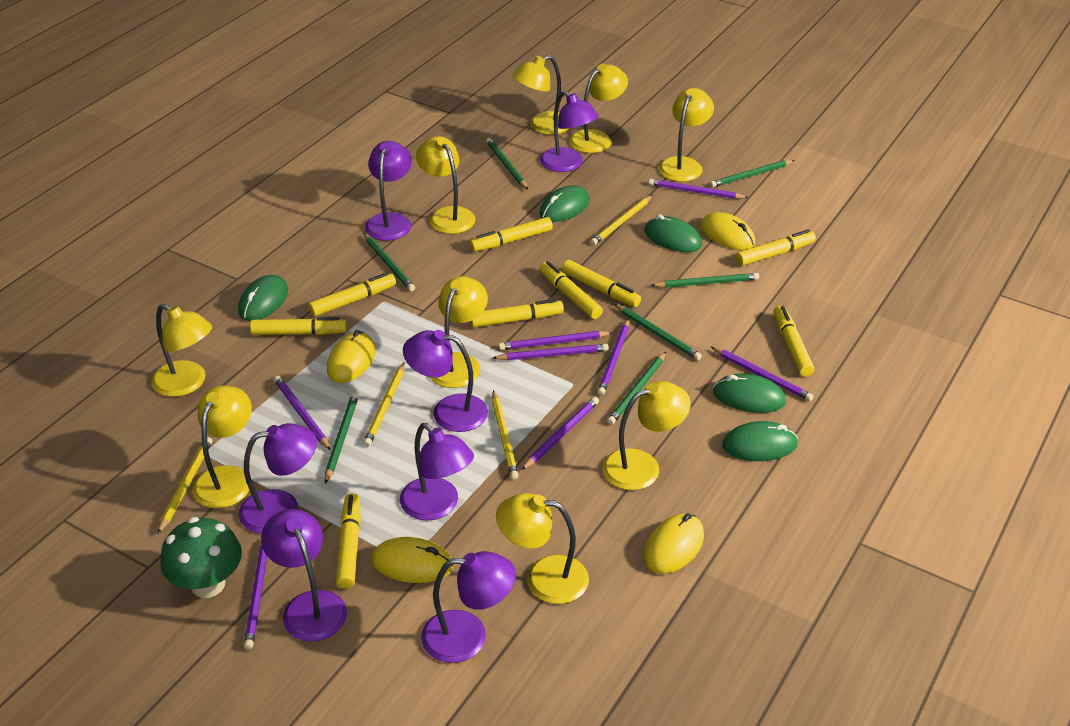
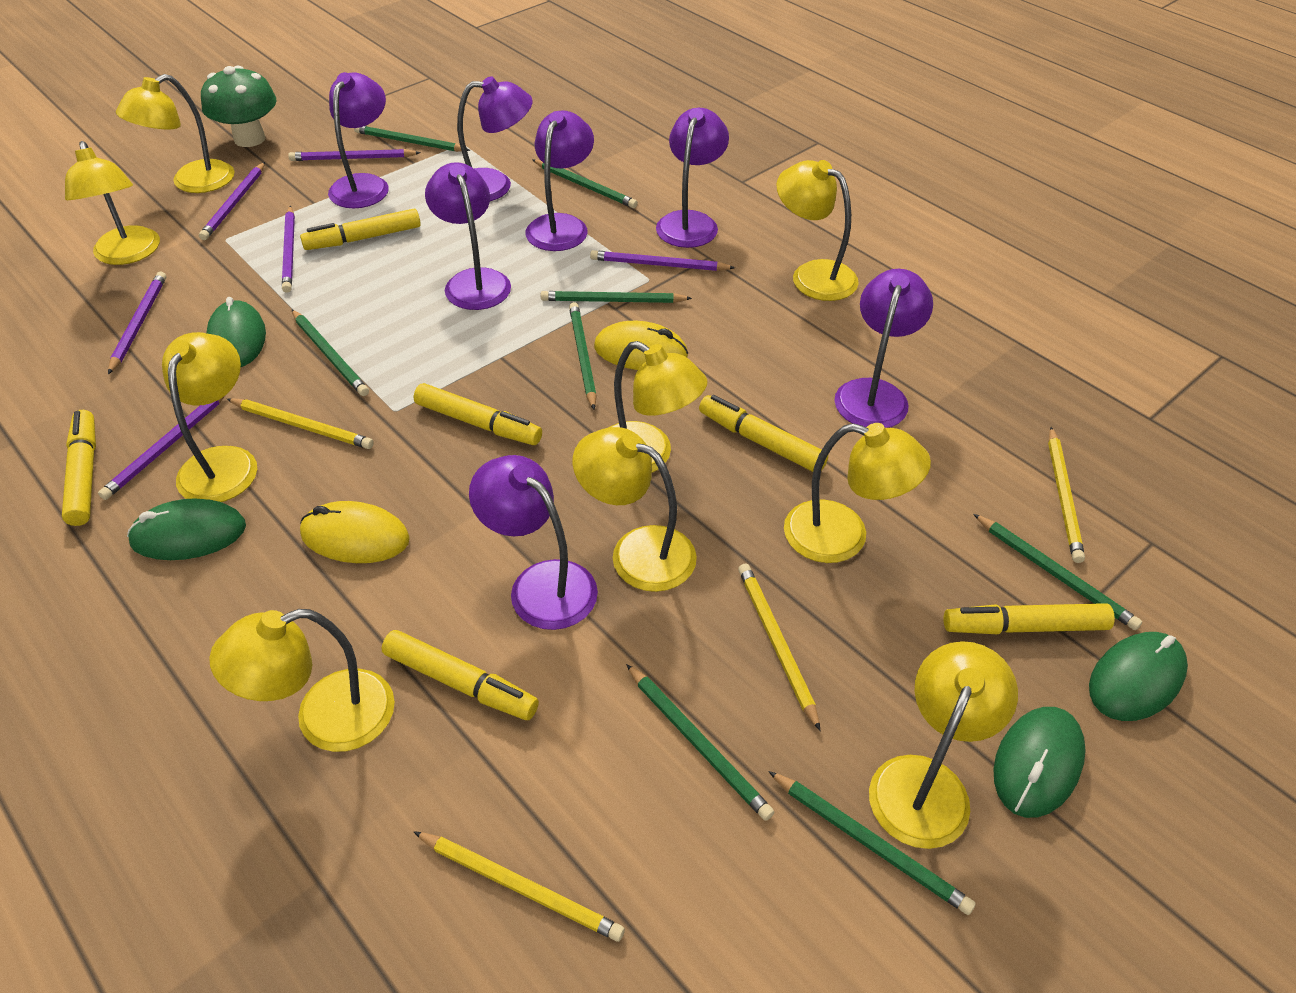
green mouse: [238,275,288,321] [539,185,590,222] [645,214,702,252] [713,373,786,413] [722,421,798,461] = 5 -> [127,499,246,560] [206,297,266,367] [994,707,1086,818] [1089,632,1188,721] = 4
green pencil: [325,393,359,484] [364,233,415,291] [486,138,528,190] [607,352,666,425] [614,304,702,360] [651,273,759,288] [710,160,795,188] = 7 -> [291,309,369,396] [354,126,470,152] [532,159,638,208] [541,291,692,303] [569,302,597,409] [626,664,774,821] [768,771,976,915] [973,514,1142,630] = 8
purple pencil: [244,544,267,650] [274,376,331,450] [493,344,609,360] [498,331,613,350] [522,397,599,470] [597,319,629,396] [649,179,748,199] [711,347,814,401] = 8 -> [98,396,225,500] [108,271,166,374] [199,162,265,240] [282,206,295,293] [288,149,421,161] [590,250,735,271] = 6
yellow marker: [250,317,347,335] [308,272,396,316] [336,493,361,589] [470,217,553,252] [470,299,564,328] [539,261,603,319] [562,260,641,307] [736,229,816,266] [774,306,814,377] = 9 -> [62,410,96,526] [300,209,421,250] [382,630,539,720] [414,383,542,445] [699,395,828,472] [943,603,1115,634] = 6
yellow mouse: [327,330,375,383] [371,537,453,583] [643,513,704,574] [700,212,755,250] = 4 -> [300,501,410,563] [594,321,688,370] = 2

